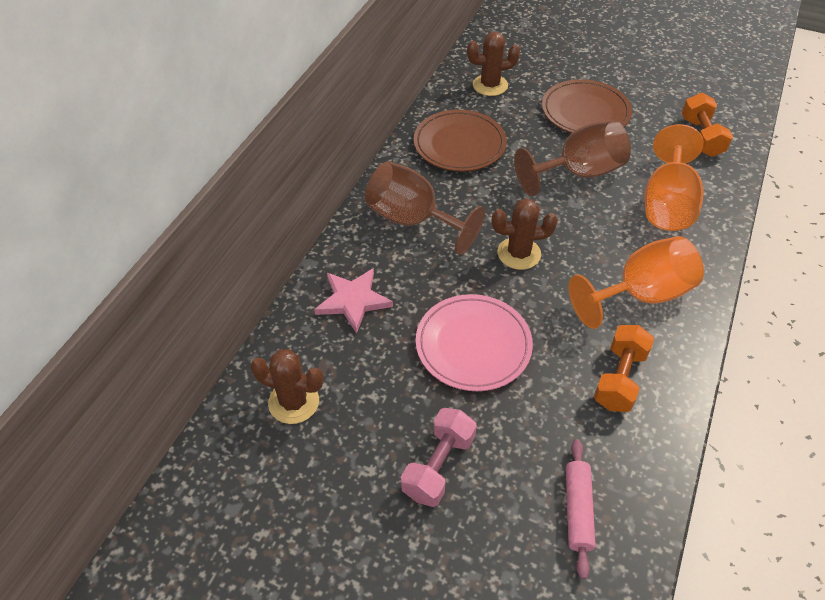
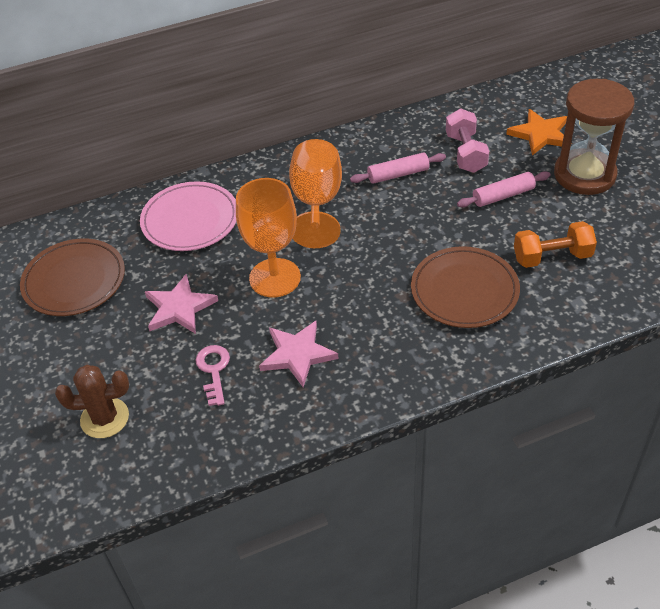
brown cactus: [250,349,323,424] [467,32,520,96] [492,198,558,270] = 3 -> [55,365,129,438] = 1
brown goblet: [365,161,485,255] [514,120,631,196] = 2 -> none = 0
brown hourglass: none = 0 -> [554,79,634,195] = 1
orange dumbbell: [594,325,654,412] [682,93,733,157] = 2 -> [514,221,597,268] = 1
orange star: none = 0 -> [506,109,567,156] = 1
pink key: none = 0 -> [196,345,230,406] = 1
pink rolling pin: [566,439,596,579] = 1 -> [350,153,446,184] [457,171,551,207] = 2
pink star: [314,268,393,334] = 1 -> [145,274,218,334] [259,321,339,387] = 2

